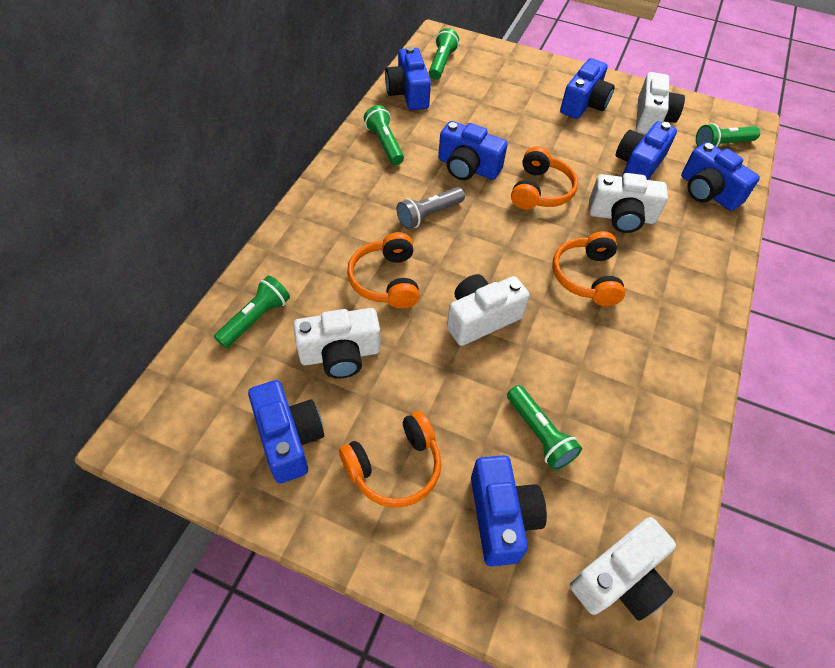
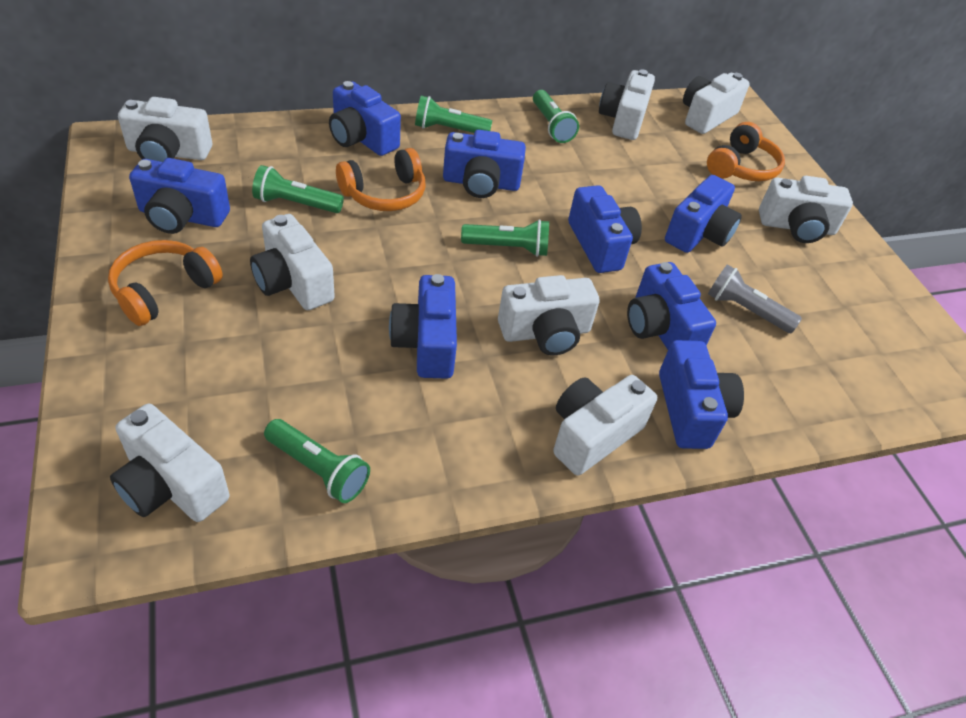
blue camera: [248,380,324,484] [385,46,431,110] [438,121,508,180] [471,455,547,566] [560,58,615,119] [616,121,677,180] [681,142,760,211] = 7 -> [129,158,230,234] [329,81,401,156] [389,274,457,379] [443,130,526,198] [568,185,642,273] [627,262,716,349] [659,340,744,449] [665,175,742,253] = 8
orange headphones: [339,411,441,508] [347,232,420,309] [511,146,578,210] [552,231,625,306] = 4 -> [108,240,223,326] [336,148,426,211] [707,122,785,181] = 3
white camera: [293,308,381,379] [447,274,530,346] [570,517,676,621] [589,173,668,233] [636,72,685,134] = 5 -> [110,404,230,522] [118,97,212,162] [250,214,335,310] [498,275,600,355] [553,375,657,476] [599,69,655,140] [683,73,750,134] [759,176,853,243] = 8

